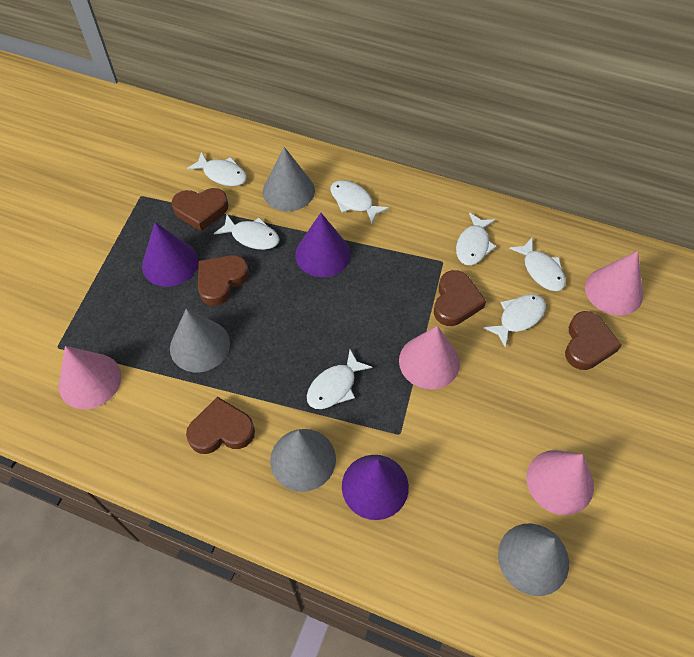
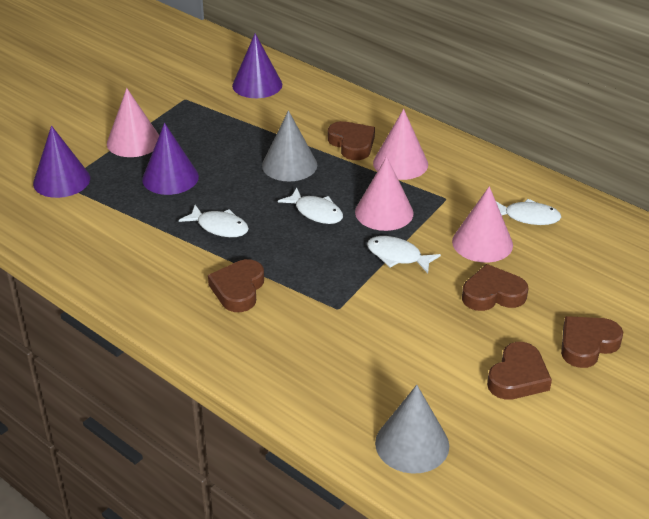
grey cone: [170,309,230,372] [263,147,315,211] [270,429,336,492] [498,523,569,596] = 4 -> [262,110,317,181] [375,385,449,474] = 2
white fish: [187,152,247,186] [214,215,280,250] [307,350,372,409] [330,180,389,224] [456,213,496,265] [484,294,546,348] [509,238,566,291] = 7 -> [179,205,249,237] [278,188,343,224] [367,236,441,273] [496,199,561,225] = 4

